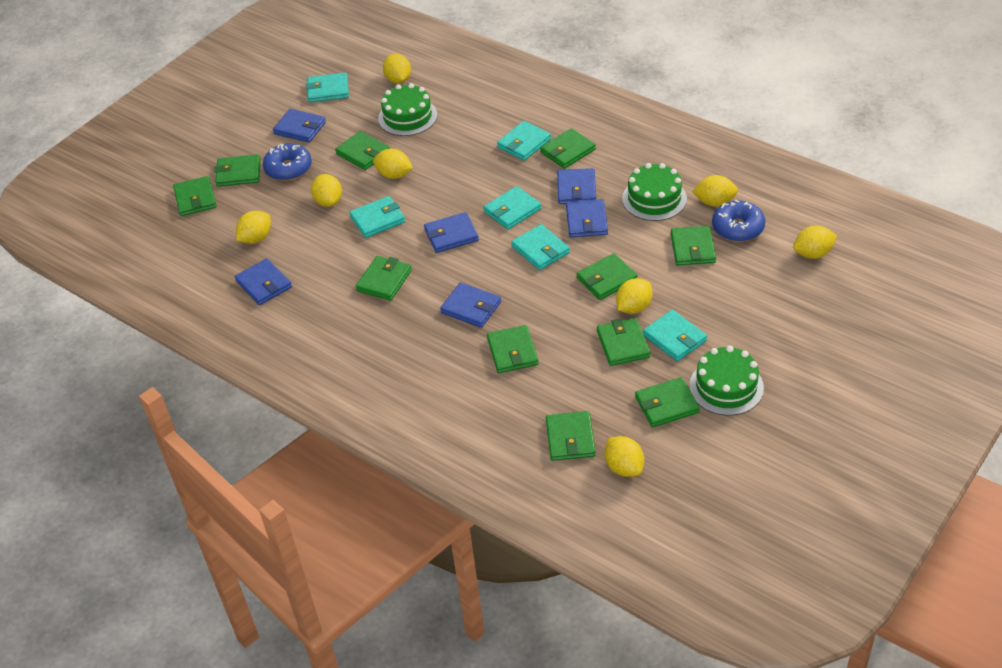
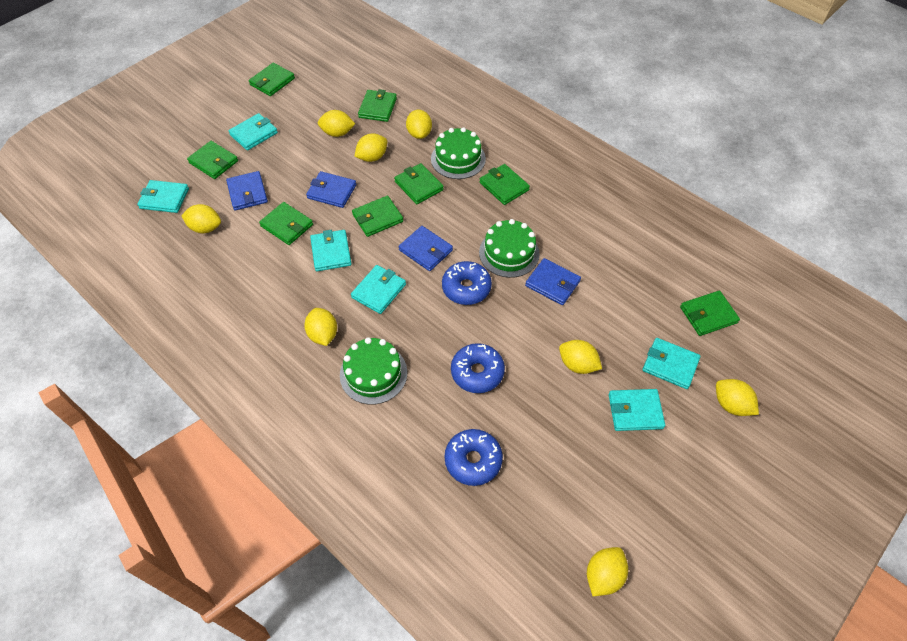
blue donut: [263,143,312,181] [712,200,765,242] = 2 -> [442,261,492,305] [445,429,503,486] [451,343,505,393] = 3
blue wallet: [235,258,292,305] [273,109,326,143] [424,212,479,253] [440,282,501,328] [557,168,596,204] [566,199,608,238] = 6 -> [226,171,268,210] [306,171,356,208] [399,226,453,271] [525,258,581,305] = 4
green wallet: [173,176,217,216] [214,154,261,187] [335,131,390,170] [356,256,412,301] [487,325,539,373] [540,128,596,169] [546,411,596,461] [577,253,638,300] [597,318,650,366] [635,377,700,427] [671,226,716,266] = 11 -> [187,141,238,179] [249,63,295,96] [259,202,313,245] [352,196,403,237] [358,89,397,122] [394,163,444,204] [479,164,530,205] [680,291,740,336] = 8

